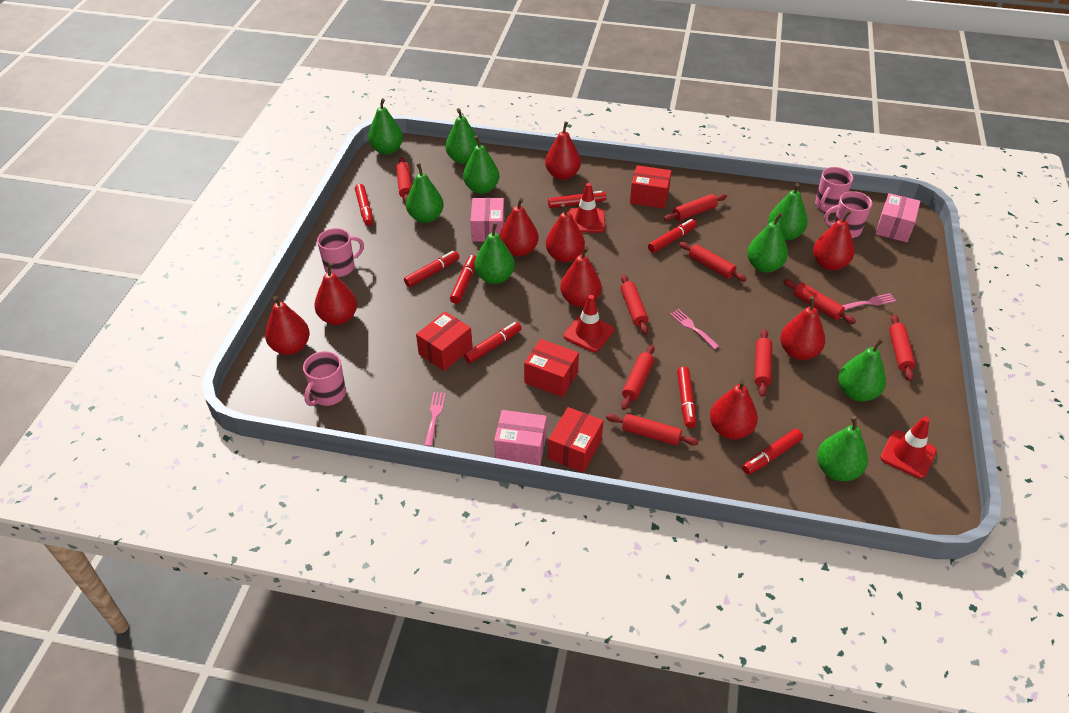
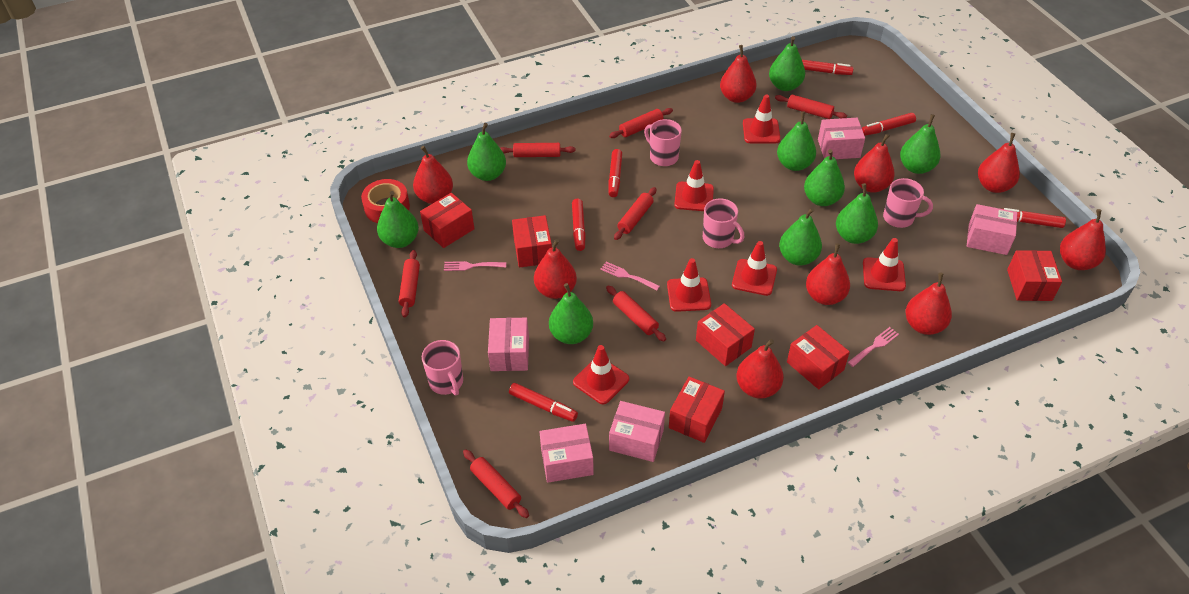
pink box: [470,198,504,242] [494,410,547,466] [876,193,921,242] = 3 -> [488,318,529,371] [540,424,594,483] [609,401,665,462] [818,118,865,159] [967,204,1017,255] = 5
red box: [416,312,472,371] [524,339,579,397] [548,407,603,473] [630,165,672,208] = 4 -> [420,193,474,248] [512,215,552,268] [669,376,725,443] [696,303,755,366] [787,325,850,389] [1007,250,1062,301] = 6
red marker: [355,184,373,226] [404,251,459,287] [450,255,476,304] [464,322,522,363] [548,191,606,208] [648,219,697,253] [677,367,696,428] [742,429,803,475] = 8 -> [509,383,578,422] [572,199,586,251] [608,149,622,197] [802,60,854,75] [862,113,916,136] [1004,208,1066,228] = 6
red rolling pin: [396,157,412,203] [606,414,699,446] [621,274,648,334] [621,345,655,410] [663,194,727,221] [679,242,747,281] [754,329,772,397] [783,279,856,324] [889,315,916,381] = 9 -> [399,250,420,317] [463,449,529,518] [500,143,575,157] [606,286,666,342] [609,108,673,138] [614,187,656,240] [775,94,847,119] = 7
red tape: none = 0 -> [361,179,410,223] = 1
red traffic cone: [563,295,614,352] [569,183,605,233] [880,417,937,478] = 3 -> [573,345,629,404] [667,258,711,312] [674,160,714,211] [732,241,777,296] [743,95,781,144] [863,238,906,291] = 6

